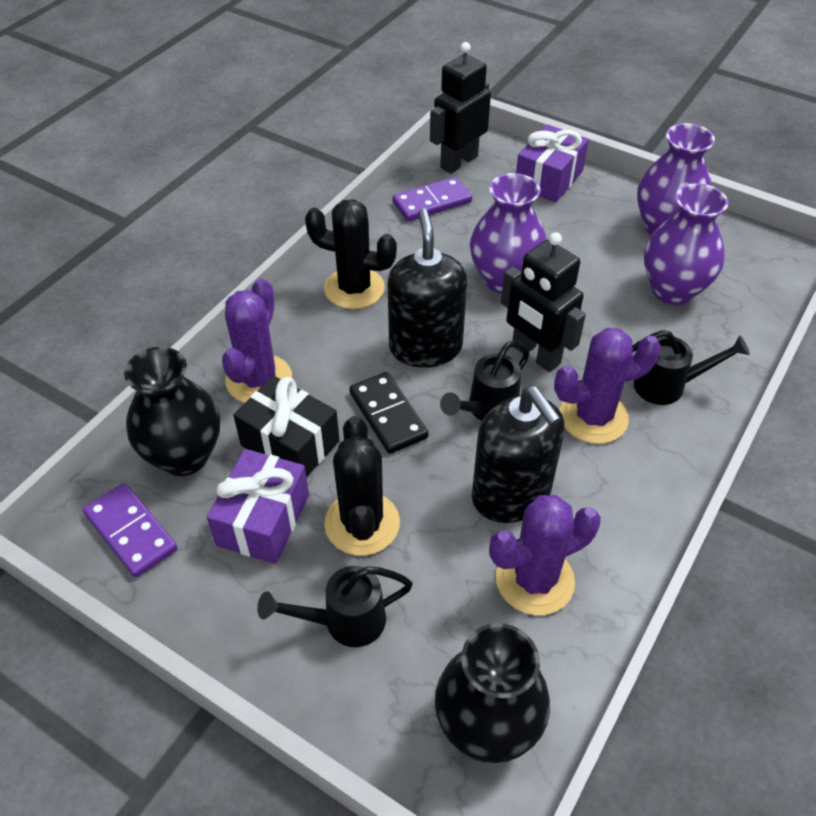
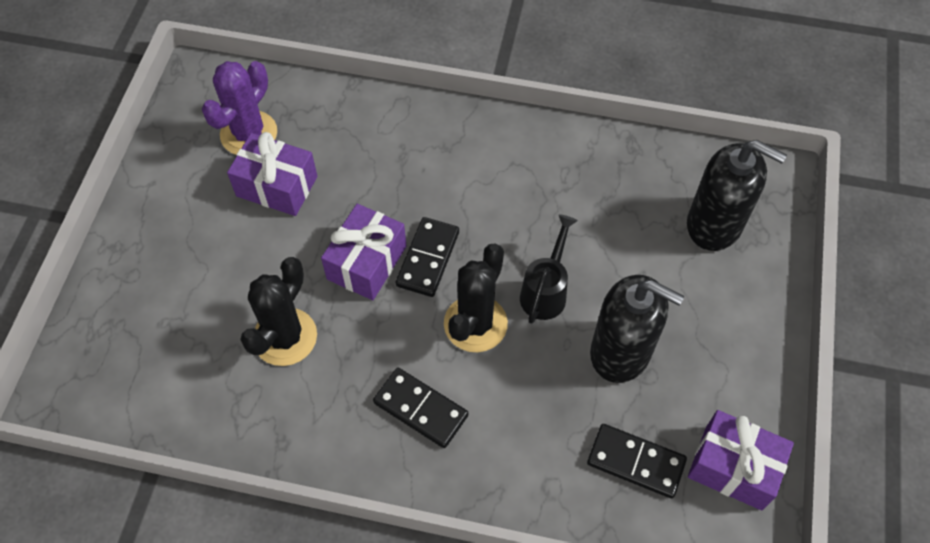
black domino: [349,372,428,454] = 1 -> [373,368,468,448] [396,217,459,297] [587,424,687,498] = 3
black gift: [233,376,340,477] = 1 -> none = 0
black robot: [430,42,491,174] [501,232,586,372] = 2 -> none = 0
black vase: [124,347,220,476] [435,623,550,763] = 2 -> none = 0
black watering can: [257,566,413,647] [440,341,529,421] [632,330,750,405] = 3 -> [520,214,578,324] = 1
purple cactus: [222,278,292,403] [489,495,601,615] [554,328,661,444] = 3 -> [202,61,277,155] = 1
purple domino: [83,483,178,578] [393,177,472,222] = 2 -> none = 0
purple gift: [207,449,309,564] [516,124,589,202] = 2 -> [227,132,317,216] [321,204,406,300] [688,410,794,510] = 3
purple vase: [470,173,547,294] [637,123,715,235] [644,183,729,305] = 3 -> none = 0

